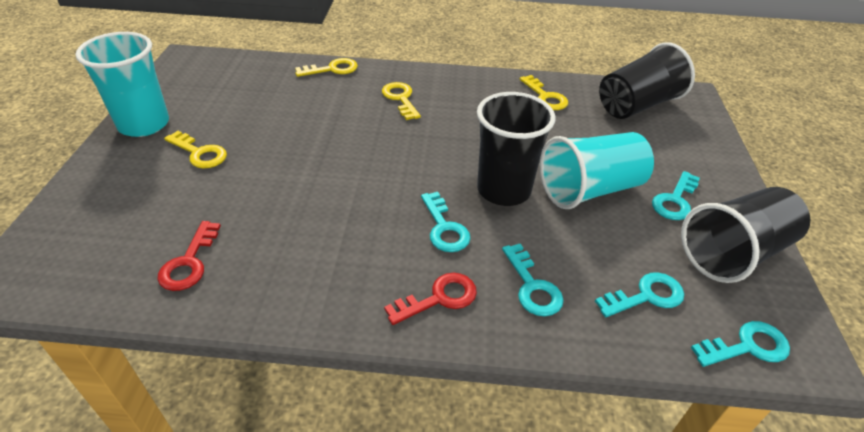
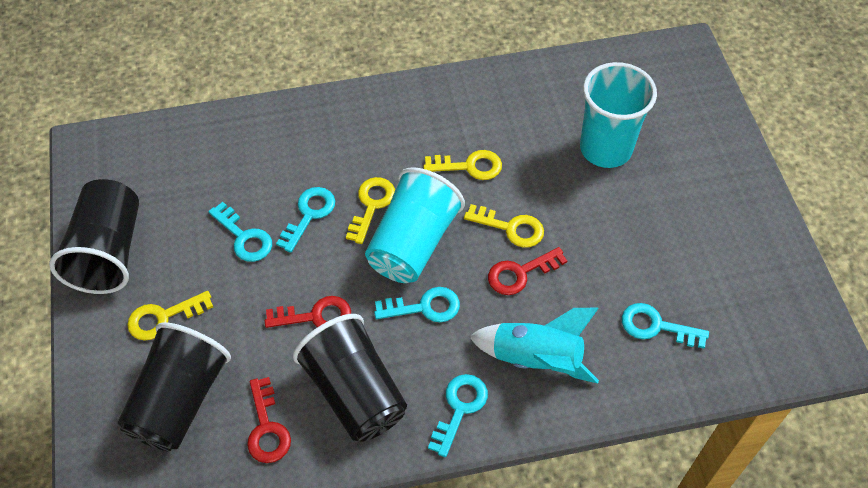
red key: [157,221,221,291] [384,273,477,325] = 2 -> [247,377,291,463] [265,296,351,328] [488,247,567,295] = 3
turquoise rocket: none = 0 -> [469,308,599,383] = 1

